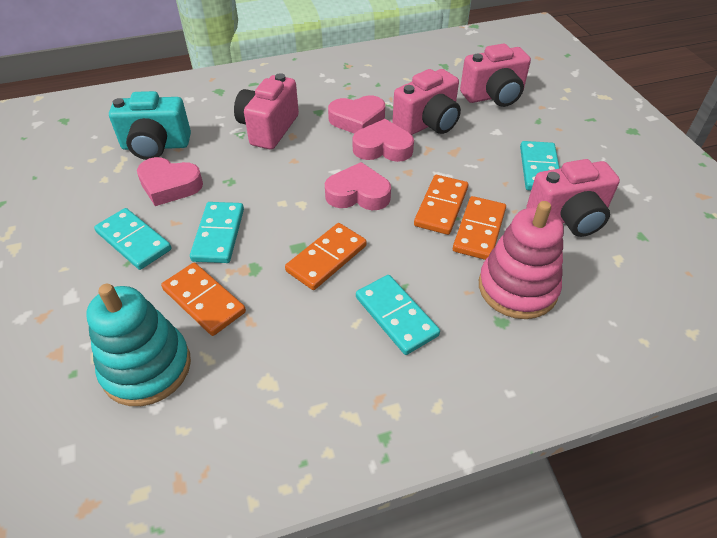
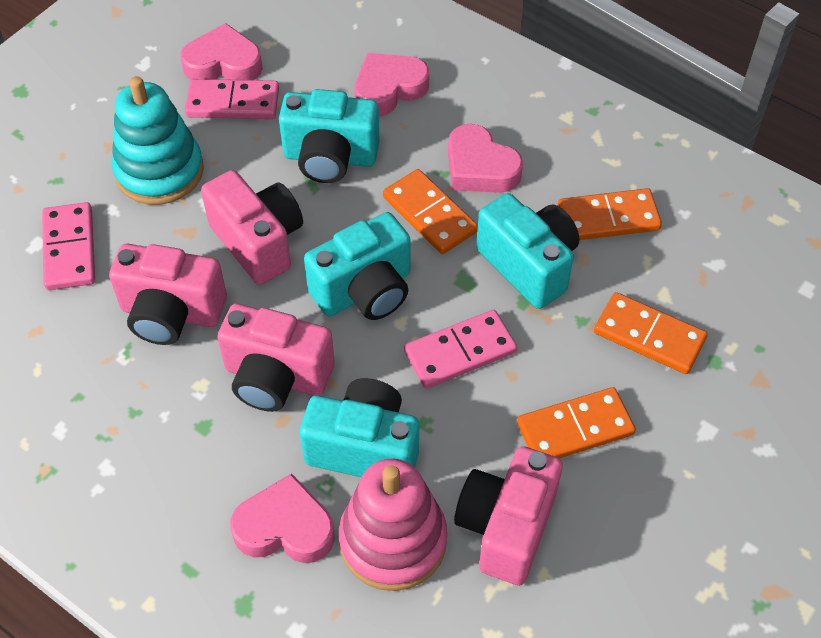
pink domino: none = 0 -> [42,202,95,290] [185,79,279,119] [404,310,517,389] = 3
turquoise camera: [109,91,191,160] = 1 -> [279,89,380,183] [300,378,419,477] [304,212,410,320] [476,193,579,309] = 4
turquoise domino: [94,208,171,270] [190,202,244,263] [356,275,440,355] [520,141,559,190] = 4 -> none = 0

